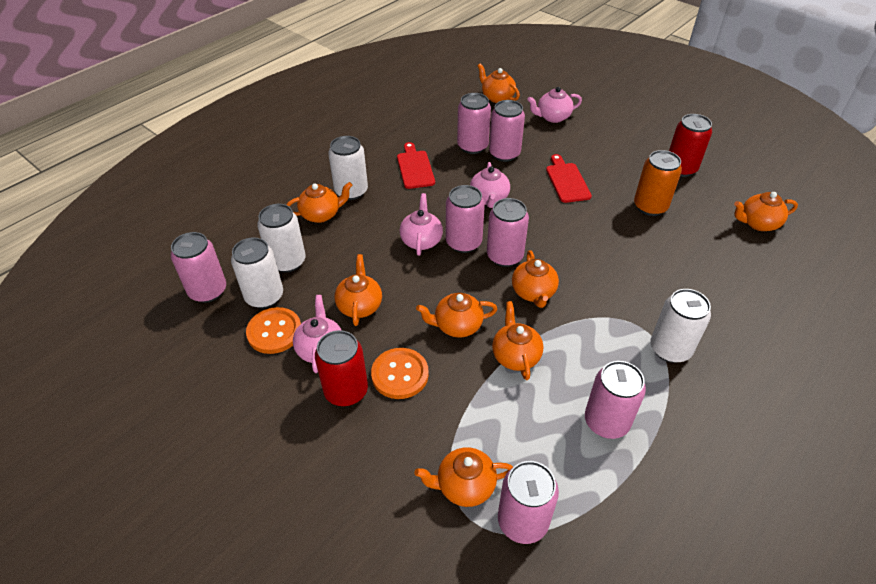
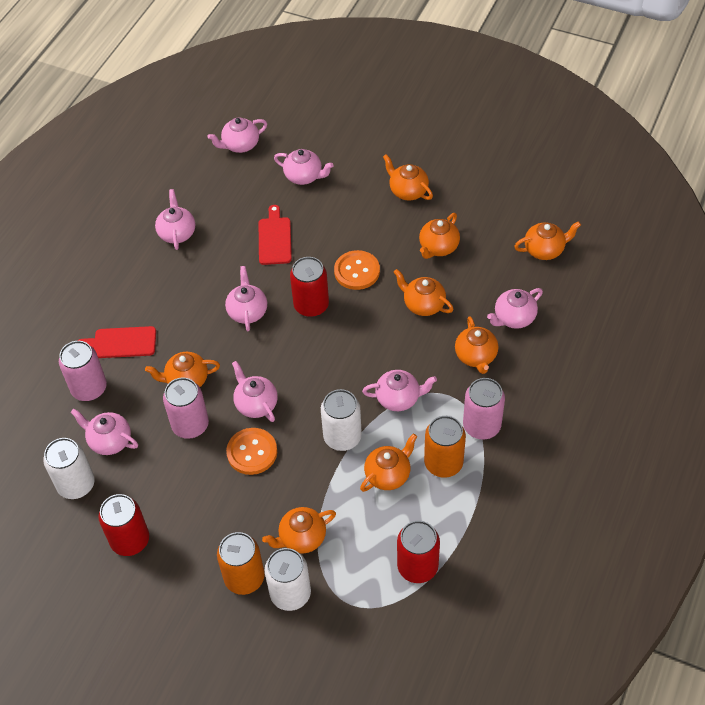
orange can: [634,150,682,216] = 1 -> [217,532,265,595] [424,416,466,478] = 2
pink can: [171,232,226,303] [446,185,485,253] [457,93,491,154] [487,198,529,267] [489,100,525,162] [498,461,559,544] [585,361,646,439] = 7 -> [59,341,107,401] [163,377,209,439] [463,378,505,439] = 3
pink teapot: [293,295,341,373] [400,193,443,256] [470,162,510,208] [527,87,582,123] = 4 -> [71,409,138,455] [155,189,195,250] [208,118,267,153] [225,266,267,331] [232,361,278,422] [274,149,334,185] [362,370,437,411] [487,288,543,329] = 8
red can: [315,330,368,406] [669,114,712,177] = 2 -> [99,494,149,556] [290,257,329,317] [397,520,440,583] = 3
white can: [231,238,283,309] [257,204,306,273] [328,136,368,200] [650,289,711,363] = 4 -> [43,438,95,499] [264,548,311,611] [321,389,362,451] = 3

